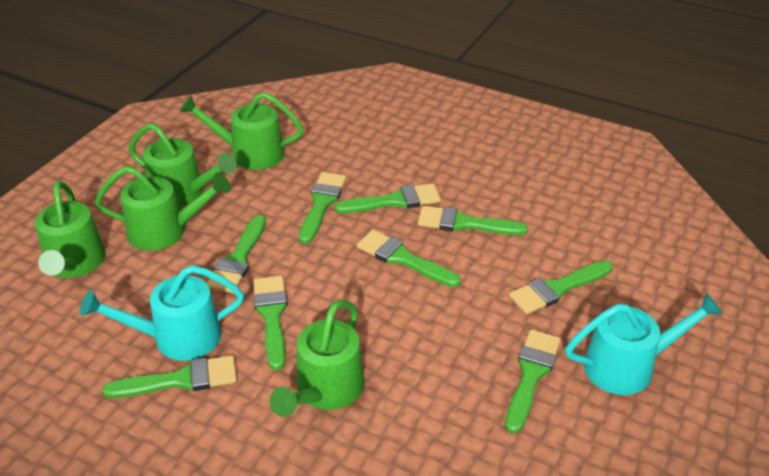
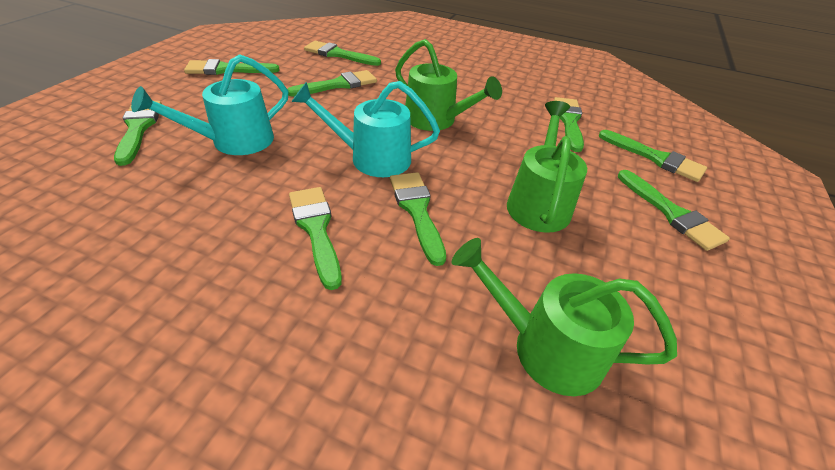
green watering can: [35,181,106,278] [95,166,231,251] [128,123,237,207] [179,92,304,170] [270,300,365,417] = 5 -> [395,39,502,131] [451,238,677,396] [507,101,587,233] = 3

